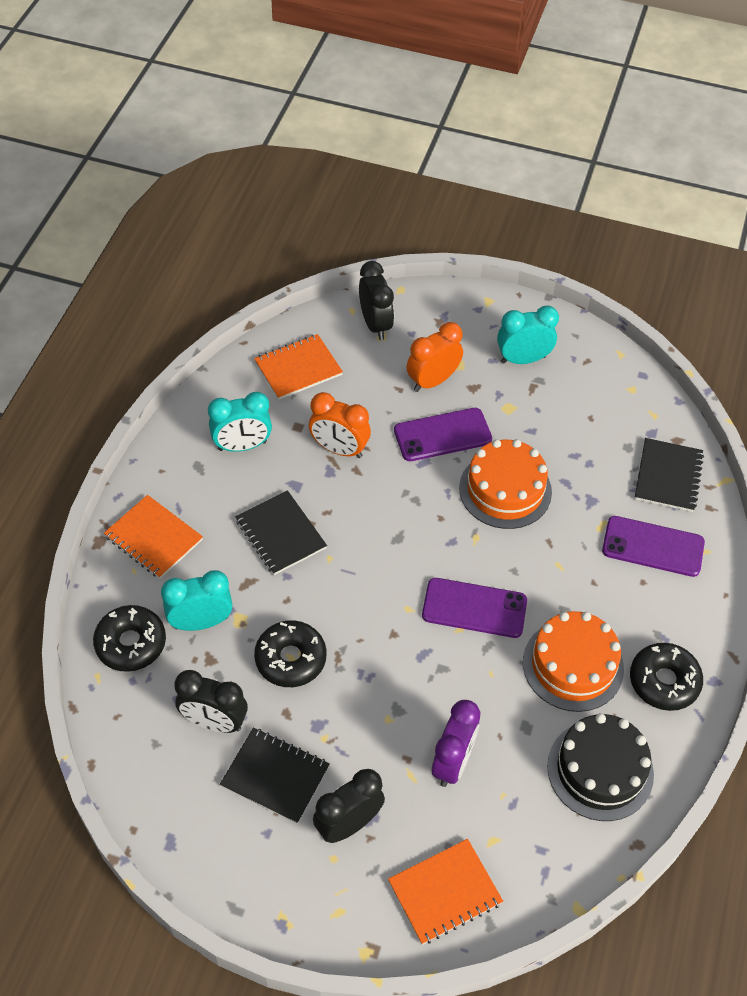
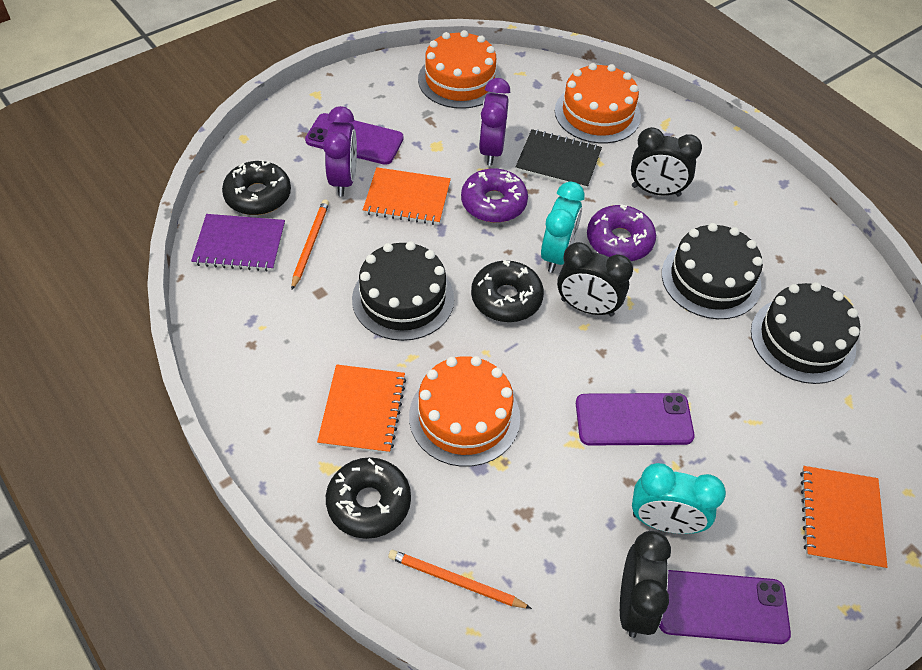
black cake: [547,713,654,821] = 1 -> [352,241,454,341] [662,223,763,319] [751,282,860,384] = 3
black notebook: [220,727,330,824] [235,490,327,575] [635,438,704,512] = 3 -> [516,129,602,189] = 1
orange cake: [459,439,552,529] [523,611,624,712] = 2 -> [409,356,520,467] [418,30,502,109] [555,63,641,143] = 3
orange clock: [309,392,371,458] [407,322,463,392] = 2 -> none = 0
orange pencil: none = 0 -> [291,199,329,290] [388,550,532,609] = 2
purple clock: [432,700,480,787] = 1 -> [323,106,357,196] [479,78,510,166] = 2
purple donut: none = 0 -> [461,168,528,223] [587,204,656,261] = 2
purple notebook: none = 0 -> [191,214,285,272] = 1
turquoise clock: [161,570,233,631] [208,392,272,452] [497,305,559,364] = 3 -> [541,182,585,273] [632,463,726,534] = 2

